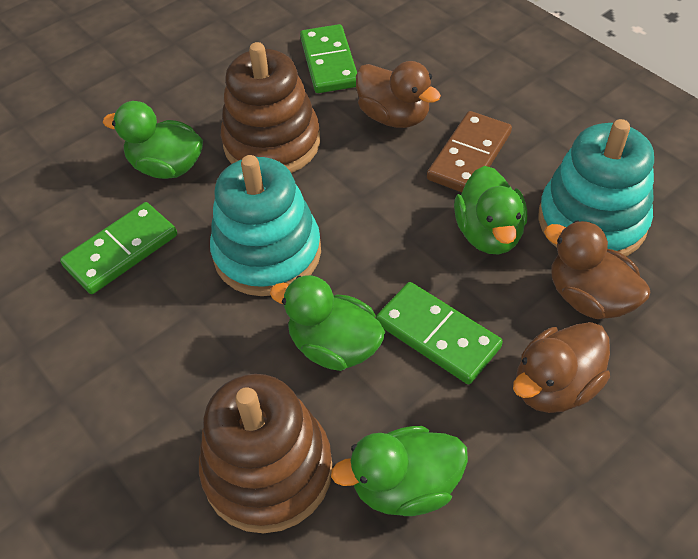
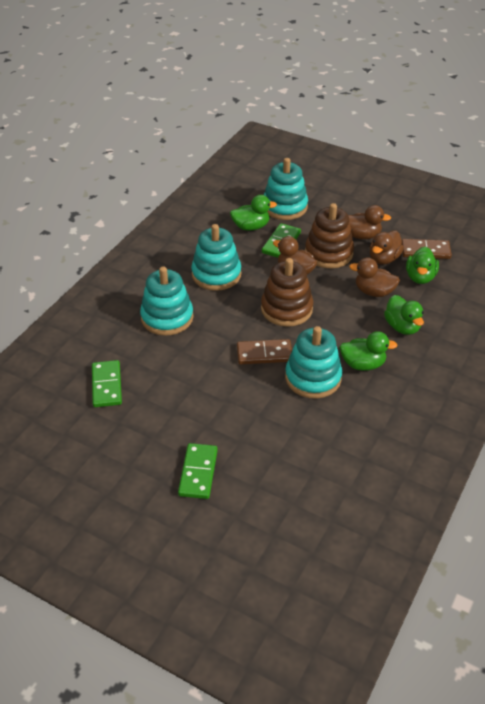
brown domino: [427,111,512,192] = 1 -> [237,339,292,364] [402,239,452,259] = 2
brown duck: [356,61,441,128] [513,322,610,413] [544,220,651,319] = 3 -> [273,236,317,275] [348,205,391,239] [349,257,400,297] [370,231,404,265] = 4
turquoise stacking toy: [210,155,321,296] [538,119,654,257] = 2 -> [140,267,193,336] [191,224,241,291] [264,158,308,220] [285,326,342,399] = 4

